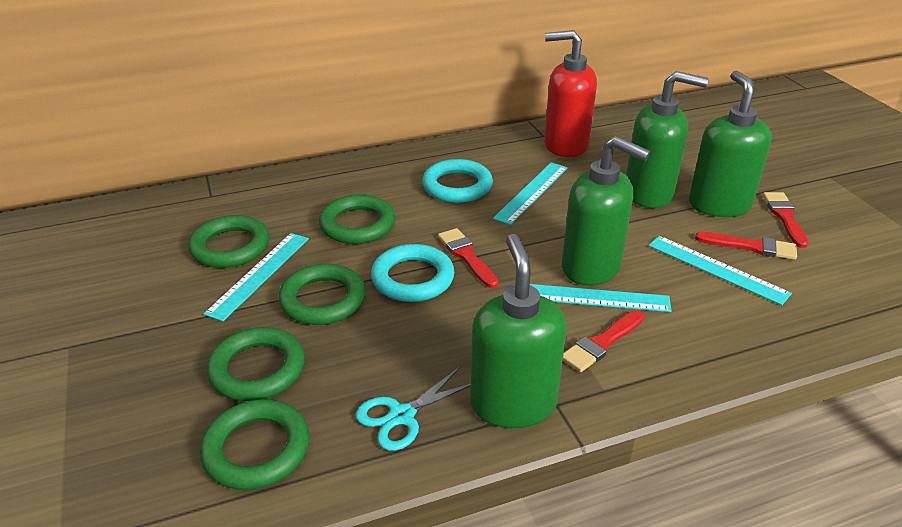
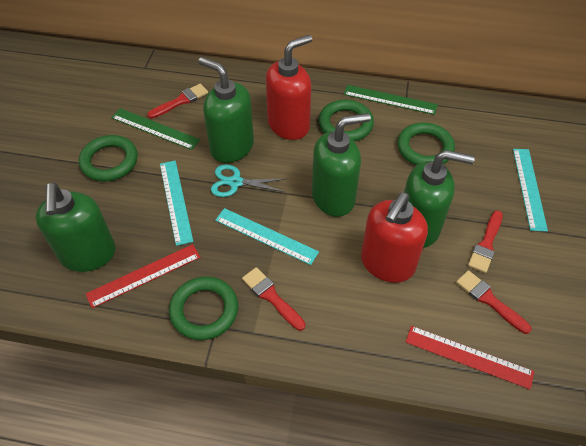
green ring: [188,215,270,268] [200,399,309,490] [207,327,305,401] [278,264,366,325] [319,194,395,244] = 5 -> [79,135,138,181] [169,277,238,340] [318,100,374,142] [397,122,455,165] = 4
green ruler: none = 0 -> [111,108,200,150] [344,85,438,115] = 2
red ruler: none = 0 -> [86,244,200,308] [406,326,534,390] = 2
red soap dispenser: [544,30,597,157] = 1 -> [266,35,313,140] [361,192,428,283] = 2
turquoise ring: [371,244,454,302] [422,159,493,203] = 2 -> none = 0
turquoise ruler: [204,233,309,321] [493,162,568,225] [530,284,672,312] [648,236,792,305] = 4 -> [160,161,193,246] [215,208,319,265] [513,149,548,232] = 3

